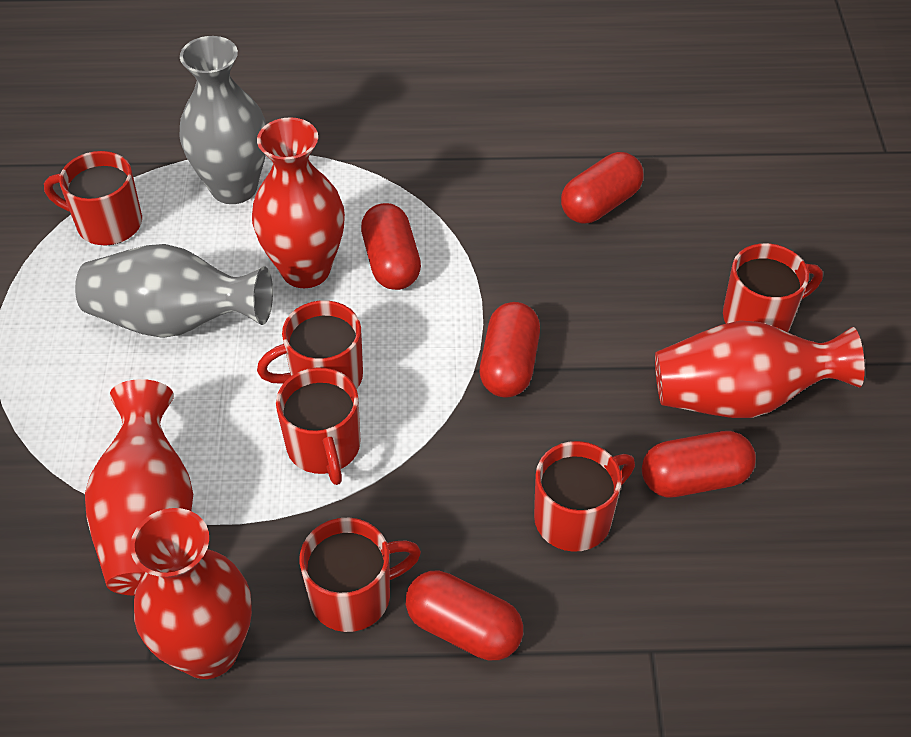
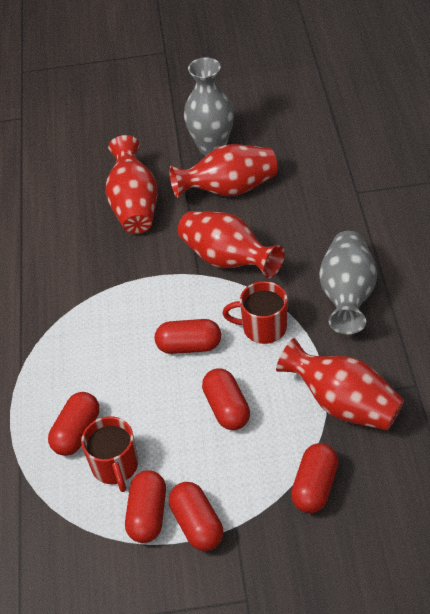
red capsule: [361,203,421,290] [406,570,523,660] [480,302,540,398] [561,152,644,224] [642,431,756,498] = 5 -> [48,392,99,456] [125,470,166,543] [155,319,221,354] [169,482,223,551] [202,368,250,430] [291,443,338,513] = 6
red mug: [44,151,142,245] [257,300,363,389] [276,367,360,485] [299,518,421,632] [534,441,635,552] [723,243,823,332] = 6 -> [81,416,138,492] [222,281,288,344] = 2

